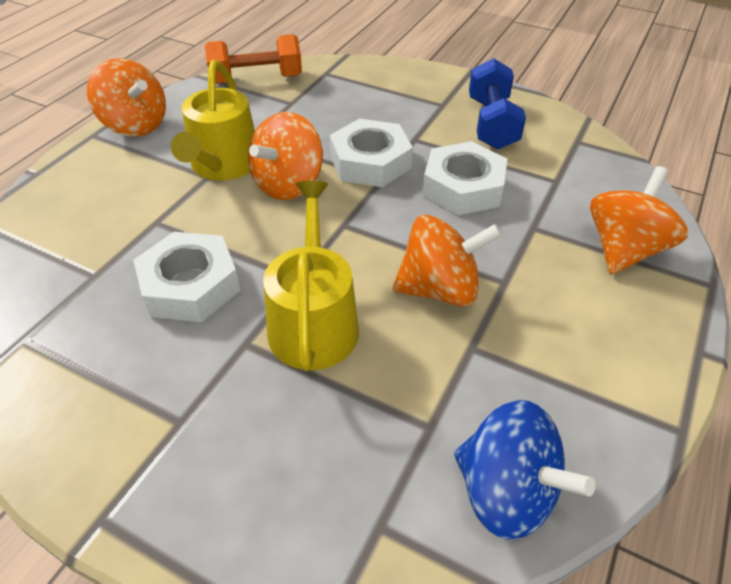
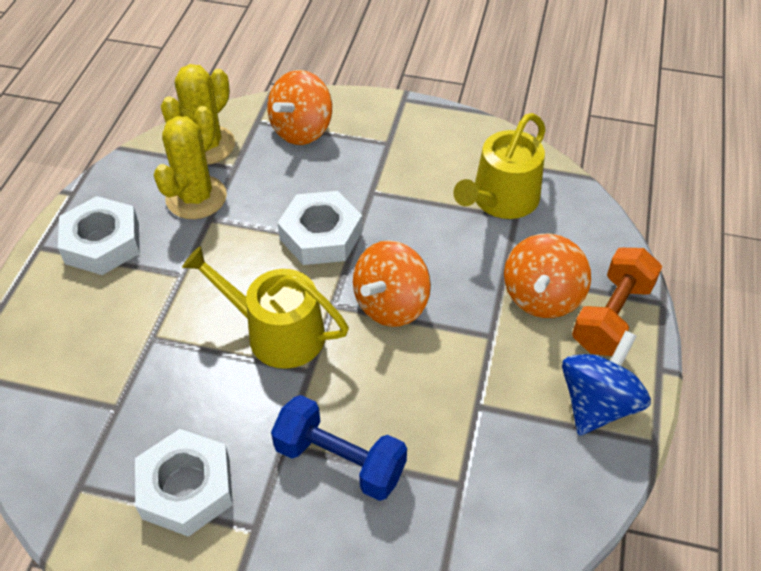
orange spinning top: [87,58,166,137] [248,112,323,200] [393,215,502,306] [590,166,688,274] = 4 -> [267,70,332,145] [353,240,431,327] [504,233,591,318] = 3
yellow cactus: none = 0 -> [153,106,227,219] [161,64,235,165] = 2

